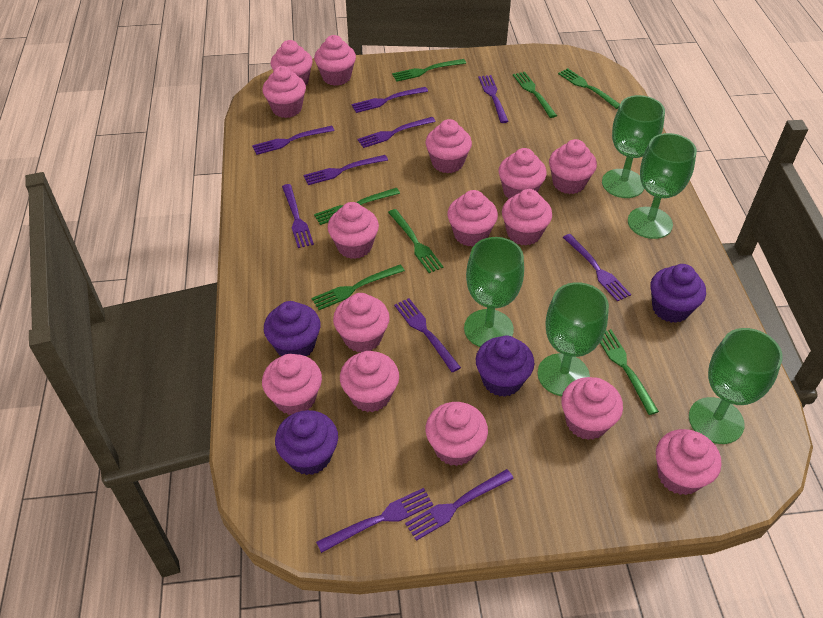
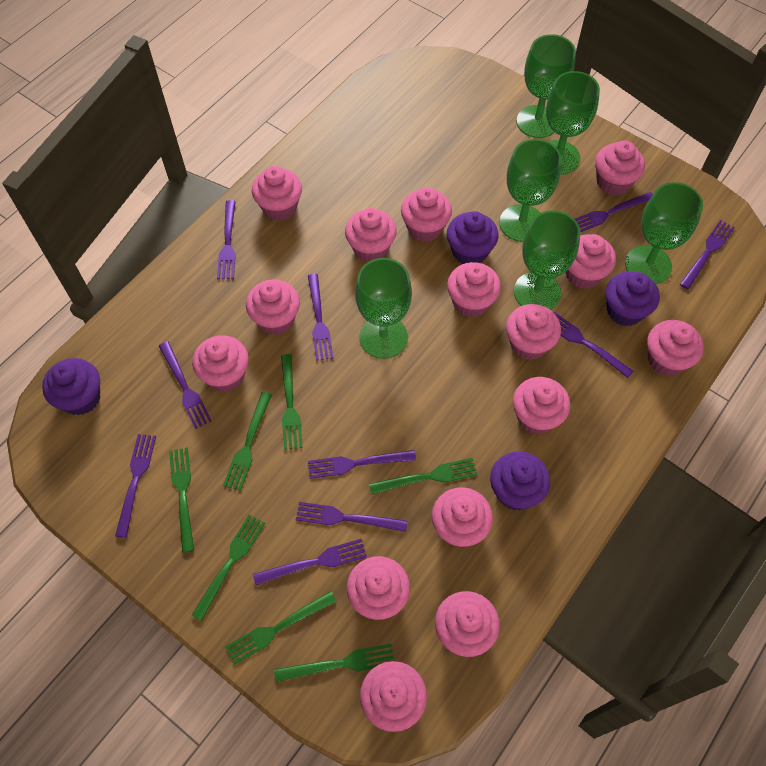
green goblet: [464,237,524,347] [538,282,609,396] [602,95,665,198] [628,133,697,239] [689,328,783,444] = 5 -> [355,258,412,359] [499,139,561,242] [514,210,581,310] [517,34,576,138] [546,71,600,175] [625,182,703,284] = 6

